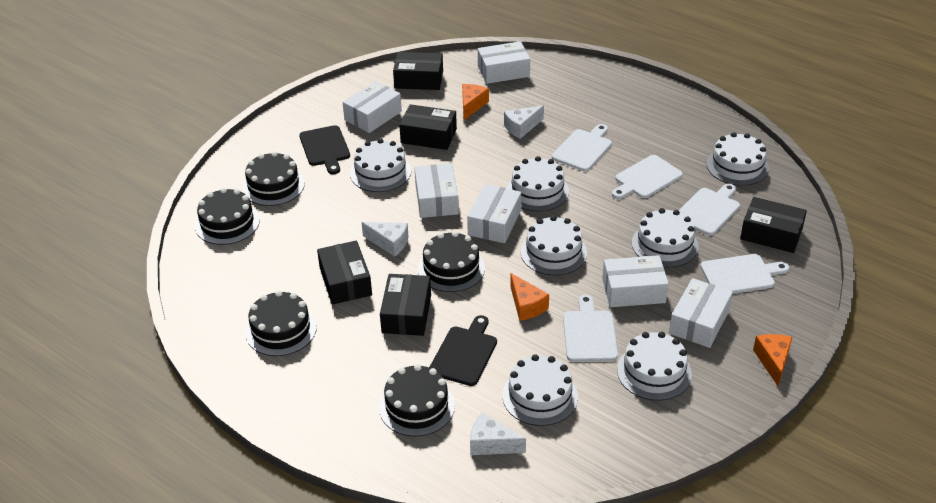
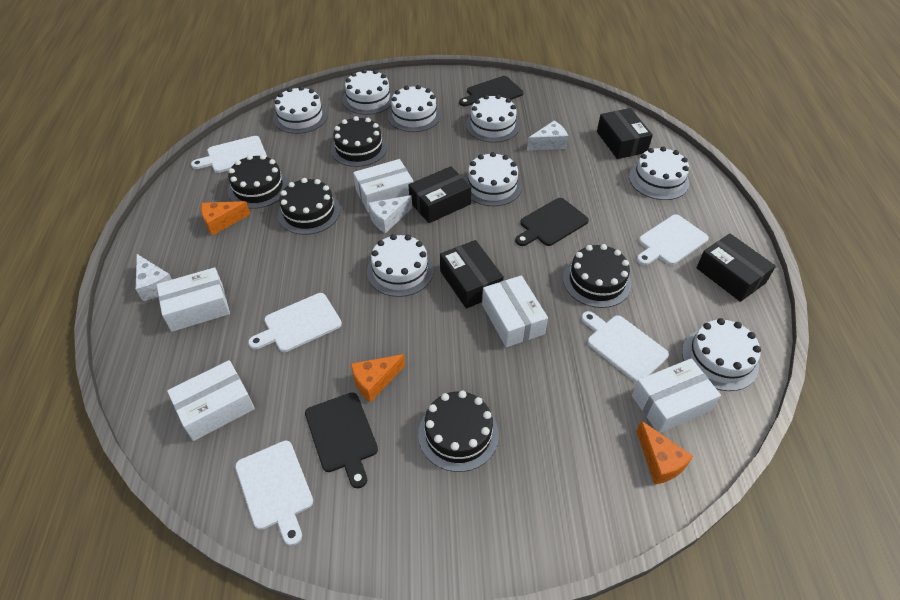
black box: [317,241,372,305] [380,274,431,336] [393,52,443,90] [399,104,457,150] [740,197,807,253] = 5 -> [408,166,471,223] [440,240,504,309] [597,108,653,159] [696,234,776,302] = 4
black cutting board: [299,125,350,174] [429,315,497,386] = 2 -> [305,393,378,488] [459,76,523,106] [515,198,589,246] = 3
white box: [343,81,402,133] [414,163,459,218] [467,184,521,243] [478,41,530,84] [602,255,669,307] [669,278,733,348] = 6 -> [157,267,230,332] [167,360,255,441] [353,159,413,212] [482,275,548,347] [632,358,721,433] = 5
white cake: [350,139,411,192] [502,354,578,426] [507,156,569,212] [521,215,587,276] [617,332,692,401] [632,208,699,267] [706,132,769,186] = 7 -> [273,86,328,134] [342,69,394,115] [367,234,434,297] [388,85,441,132] [464,152,522,206] [466,94,520,143] [629,146,689,200] [682,318,761,391] = 8

